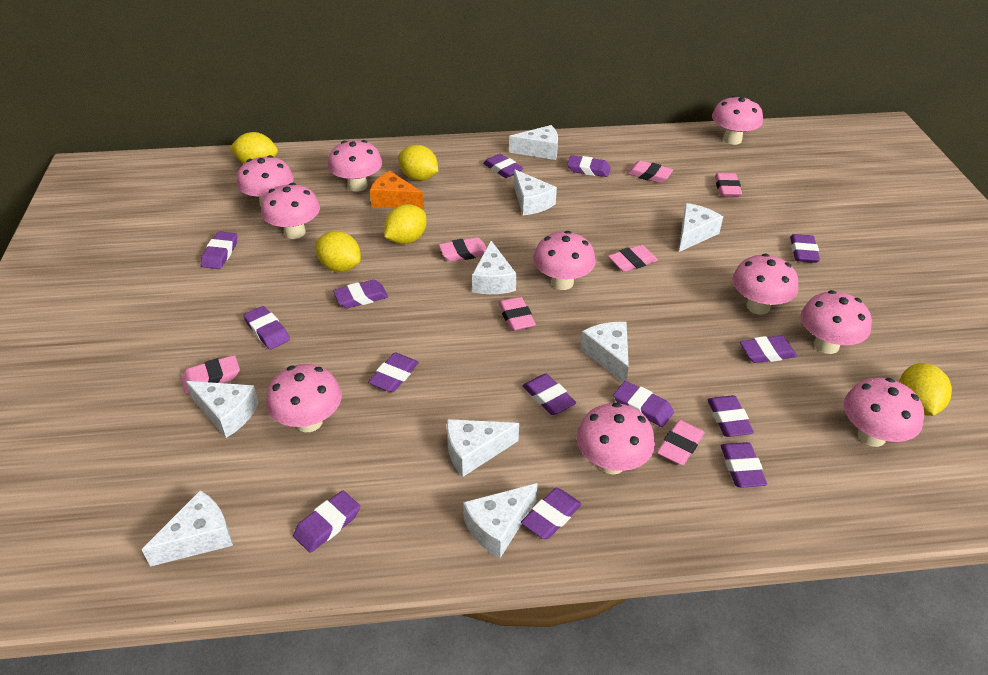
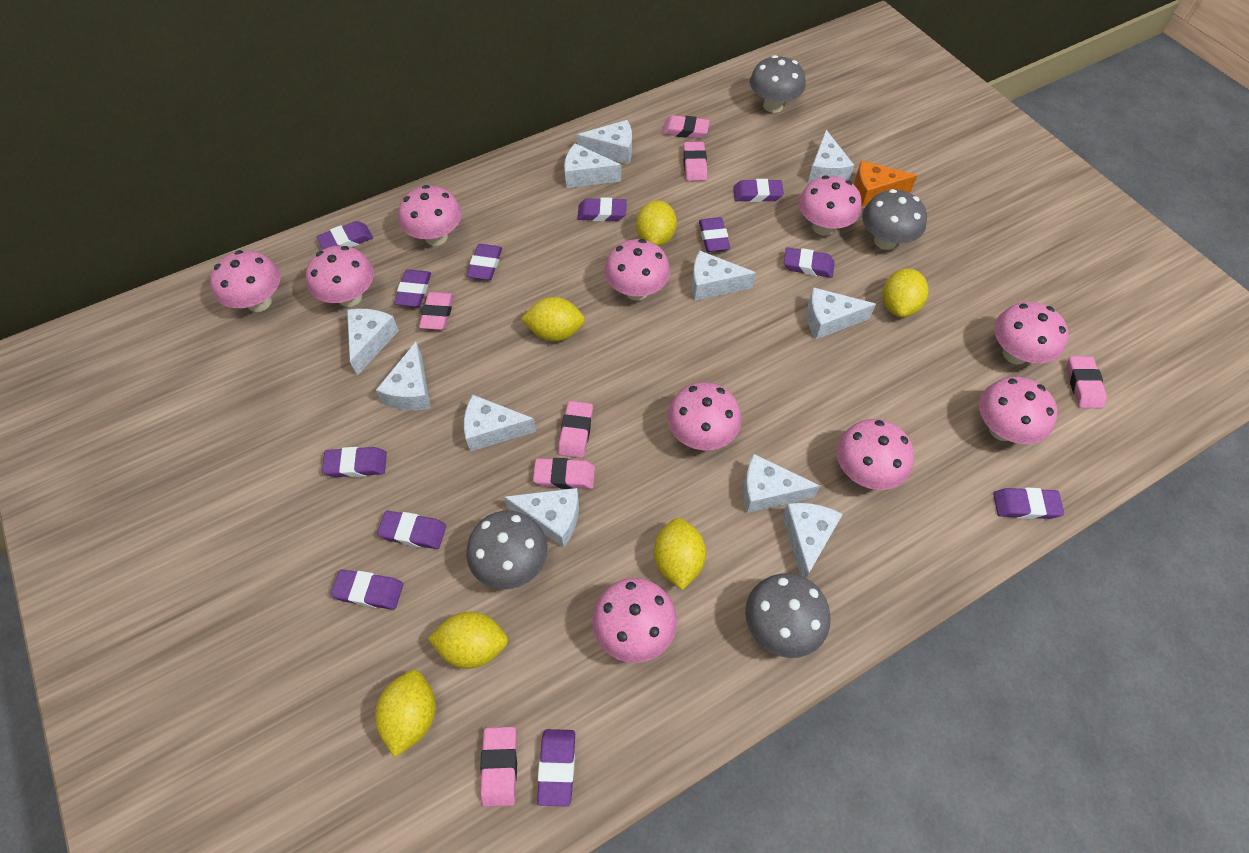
grey mushroom: none = 0 -> [466,511,548,589] [745,573,830,658] [750,55,806,113] [862,189,927,250] = 4
purple eraser: [201,231,237,269] [243,306,290,350] [293,491,360,553] [333,280,388,308] [368,353,419,392] [483,154,523,178] [521,488,582,539] [522,374,576,415] [567,155,611,177] [613,381,674,427] [708,395,754,437] [721,442,767,488] [740,335,797,363] [790,234,820,263] = 14 -> [317,221,373,249] [322,447,387,477] [330,569,403,610] [377,511,446,549] [394,269,431,307] [467,244,502,280] [537,729,575,806] [578,198,627,221] [699,217,730,252] [733,179,784,202] [784,247,835,278] [993,487,1064,519] = 12
white cheese: [142,490,233,567] [186,381,259,438] [447,419,519,477] [463,483,538,558] [472,241,516,294] [509,125,558,160] [514,169,557,215] [580,322,629,383] [679,203,723,252] = 9 -> [347,309,399,376] [376,342,431,411] [464,395,536,452] [504,488,579,548] [564,143,621,188] [577,120,632,164] [692,251,756,301] [743,454,820,513] [783,503,843,578] [807,287,876,339] [808,130,854,183] = 11
yellow lemon: [229,132,278,164] [316,231,361,272] [384,204,427,244] [399,145,438,181] [899,363,952,416] = 5 -> [375,670,436,758] [428,612,508,669] [521,297,585,342] [636,201,677,246] [654,518,706,590] [883,268,928,317] = 6

